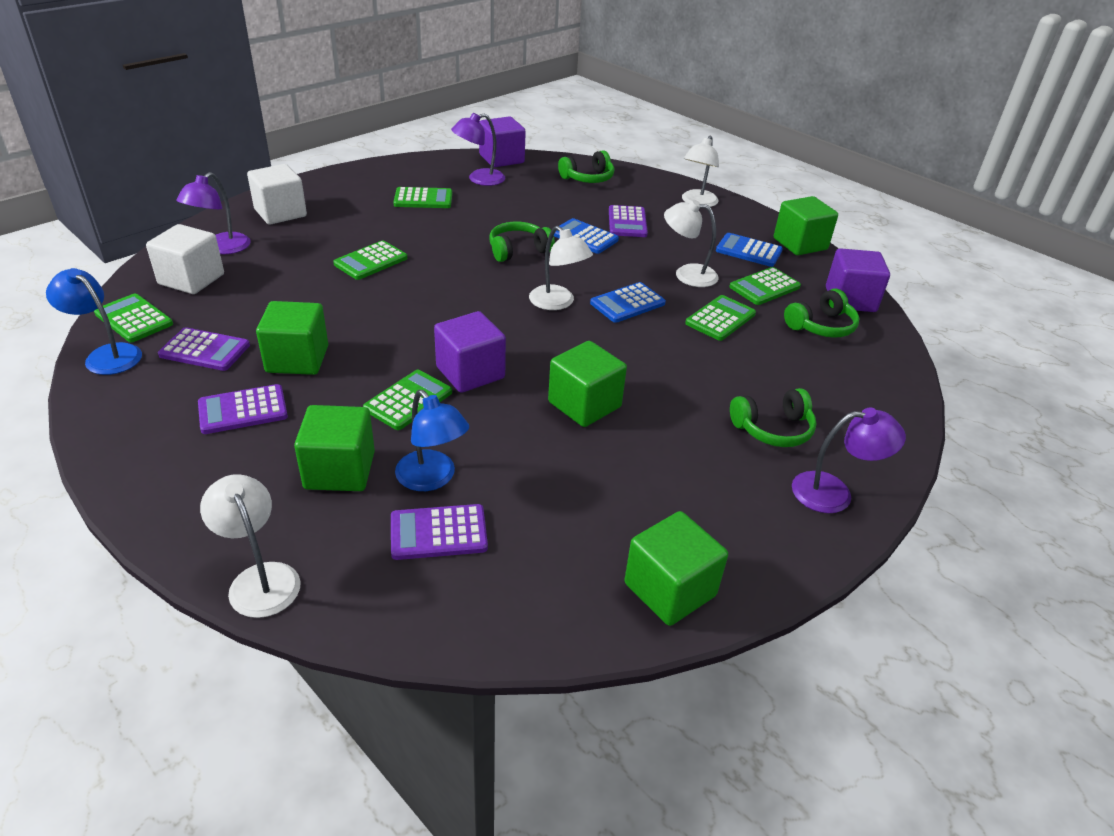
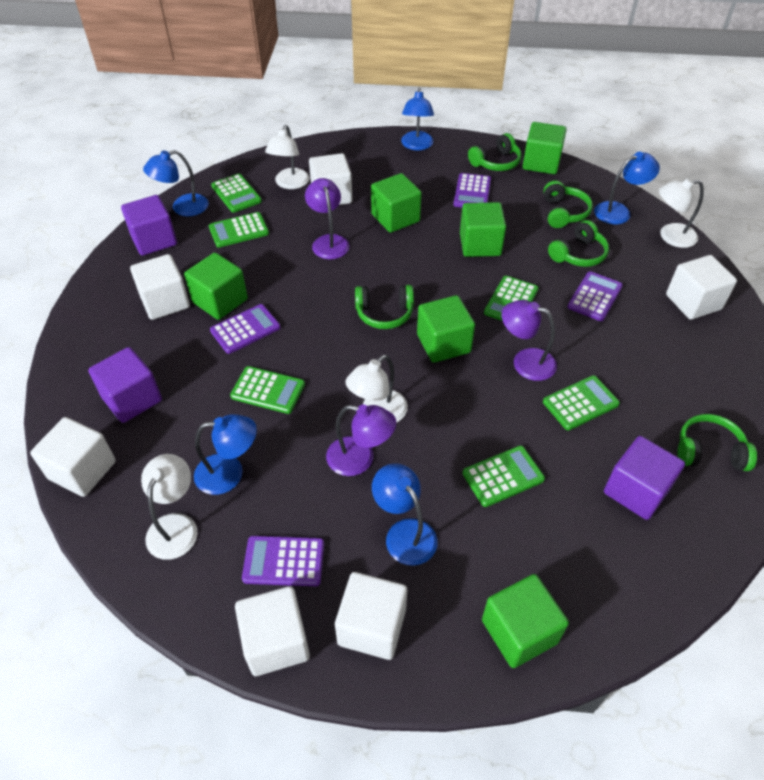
blue calculator: [554,218,619,254] [590,282,666,323] [716,233,783,267] = 3 -> none = 0
blue lamp: [46,268,142,375] [395,390,469,491] = 2 -> [143,150,209,216] [194,414,257,495] [372,463,437,566] [401,88,434,150] [594,152,660,224] = 5
green cube: [256,301,328,375] [294,405,375,491] [548,341,627,427] [625,511,728,626] [774,196,838,255] = 5 -> [184,253,248,320] [371,173,422,233] [417,295,475,363] [460,202,506,257] [482,574,569,668] [523,122,567,174] = 6
green headphones: [489,222,555,262] [558,150,615,183] [730,388,817,447] [784,288,859,338] = 4 -> [355,285,414,329] [468,133,522,171] [543,180,593,228] [548,220,609,267] [678,414,757,471] = 5
white cube: [146,224,224,294] [247,164,307,225] = 2 -> [30,417,116,497] [130,254,190,320] [235,586,310,676] [309,153,352,205] [335,572,407,660] [666,255,737,320] = 6

